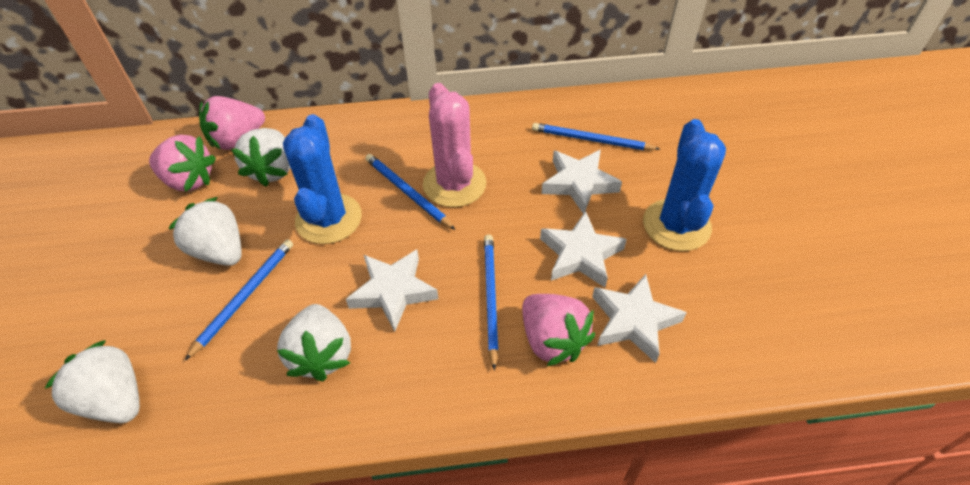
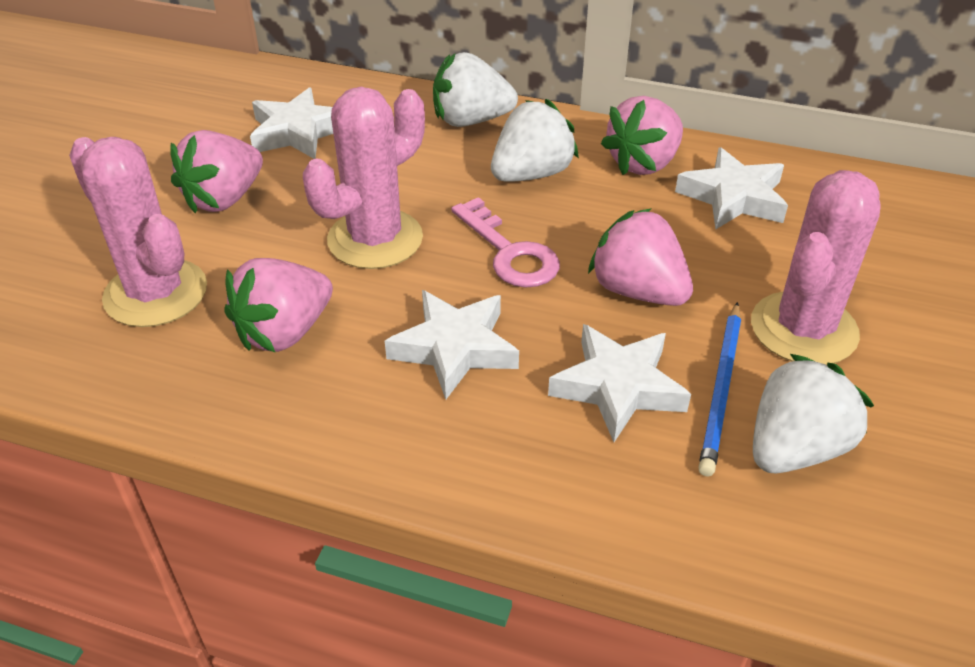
blue cactus: [283,114,362,244] [643,119,726,251] = 2 -> none = 0
blue pencil: [185,239,293,360] [366,154,455,230] [484,235,499,371] [532,123,660,150] = 4 -> [698,302,741,477] = 1
pink cactus: [423,83,486,207] = 1 -> [69,137,207,327] [303,87,425,269] [751,170,881,365] = 3
pink key: none = 0 -> [451,197,560,287] = 1
pink strawberry: [149,135,216,192] [199,96,265,150] [522,294,595,367] = 3 -> [170,130,263,213] [224,258,333,353] [588,208,693,306] [601,96,683,175] = 4
white strawberry: [44,340,140,423] [168,197,242,266] [231,128,290,187] [277,304,351,382] = 4 -> [433,52,518,127] [491,99,579,182] [753,354,874,473] = 3

